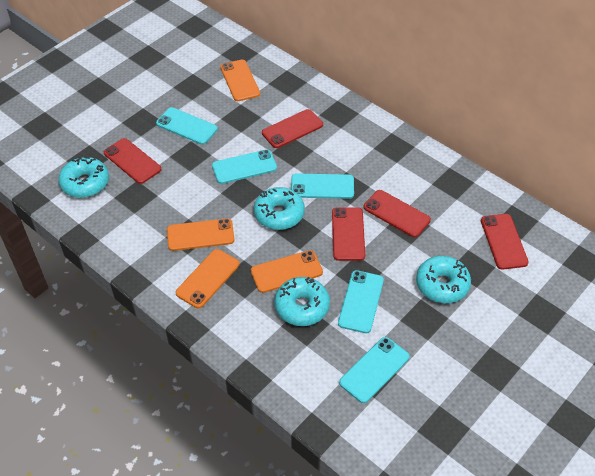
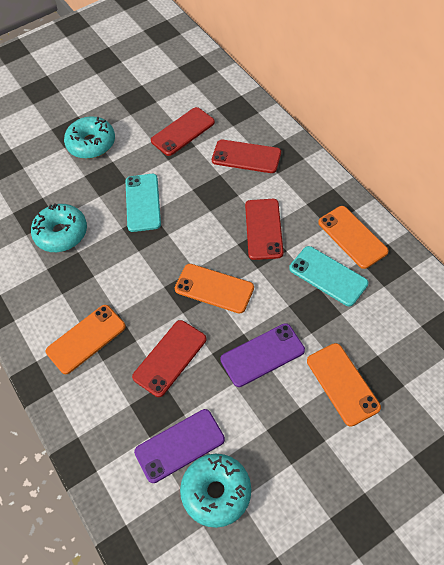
purple phone: none = 0 -> [134,409,225,483] [220,323,305,387] = 2
red phone: [104,138,162,184] [262,109,323,148] [332,207,365,261] [363,190,431,237] [481,214,529,270] = 5 -> [132,320,206,397] [151,107,215,156] [212,140,281,173] [245,199,283,260] = 4
turquoise donut: [58,156,109,198] [254,187,305,230] [274,277,330,326] [416,256,471,303] = 4 -> [31,203,87,252] [64,116,115,159] [180,454,251,528] = 3
turquoise phone: [156,107,218,145] [212,150,277,184] [291,173,354,199] [338,270,384,333] [339,337,410,403] = 5 -> [125,174,161,232] [289,246,368,306] = 2

